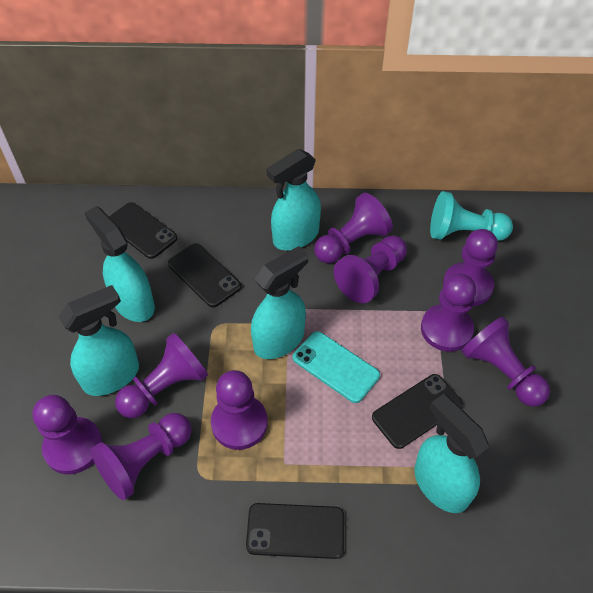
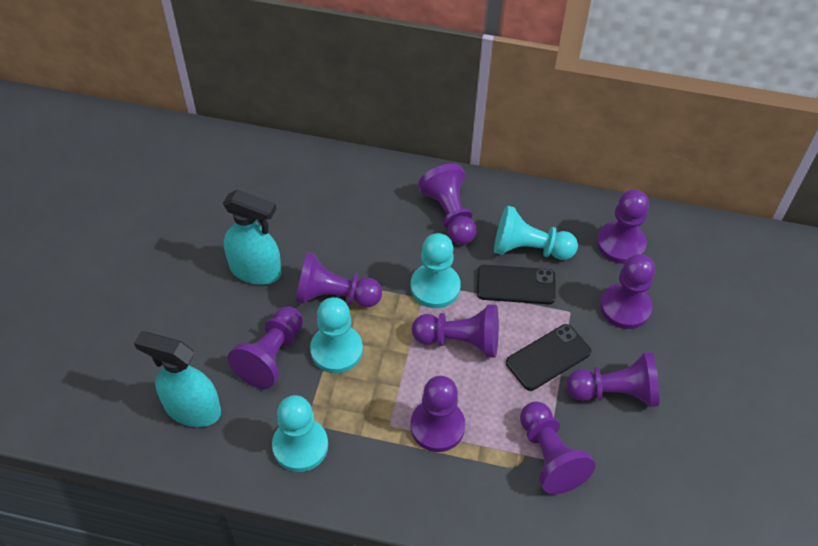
black phone: [109,202,178,259] [168,243,241,308] [246,503,344,559] [372,374,463,449] = 4 -> [477,265,556,304] [506,324,591,391] = 2
turquoise pawn: [430,191,513,241] = 1 -> [272,395,328,472] [310,297,363,373] [410,233,461,308] [494,205,578,260] = 4
turquoise phone: [293,331,380,403] = 1 -> none = 0
turquoise spray bottle: [59,285,139,396] [85,206,155,322] [251,246,308,359] [267,149,321,251] [414,394,489,513] = 5 -> [134,331,221,427] [223,189,282,285] = 2

